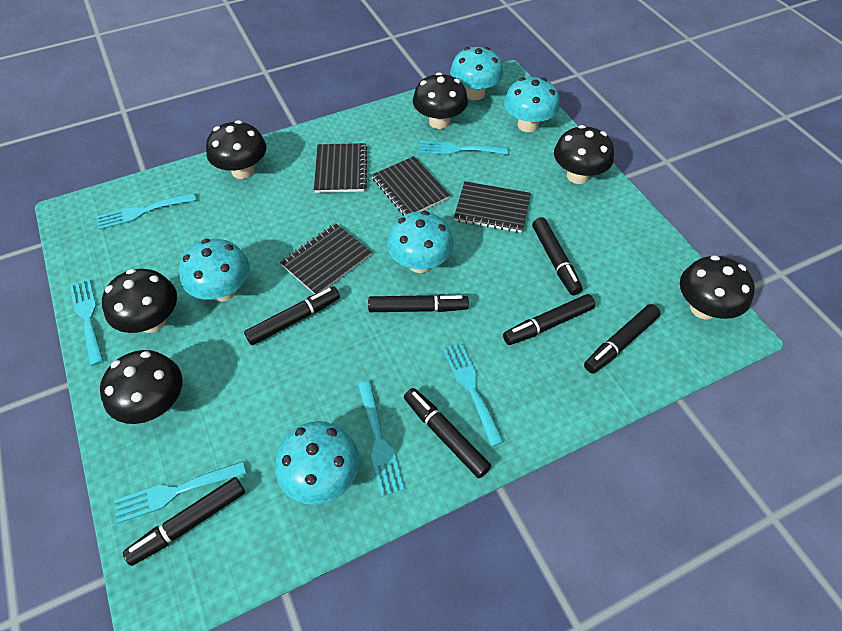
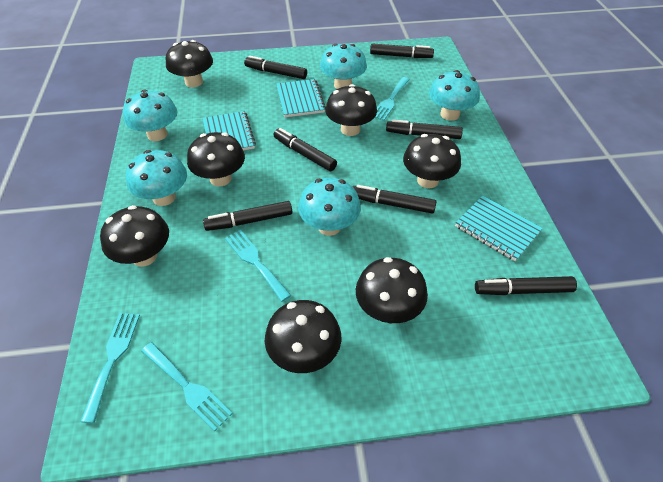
black mushroom: [100,350,182,424] [102,269,177,333] [206,120,266,179] [413,72,468,129] [554,125,614,184] [680,255,755,320] = 6 -> [100,205,169,267] [166,40,213,88] [187,132,245,187] [265,300,341,373] [325,84,377,136] [356,257,428,323] [403,134,461,188] = 7
black notebook: [280,223,371,294] [314,143,367,193] [372,156,450,216] [454,181,531,233] = 4 -> none = 0
turquoise fork: [70,279,104,366] [97,193,196,230] [114,461,246,524] [358,381,404,497] [419,141,508,155] [443,343,504,447] = 6 -> [80,313,140,423] [141,342,233,431] [225,230,291,302] [375,77,410,121] = 4
turquoise notebook: none = 0 -> [202,111,256,150] [276,79,326,117] [455,195,543,261] = 3

